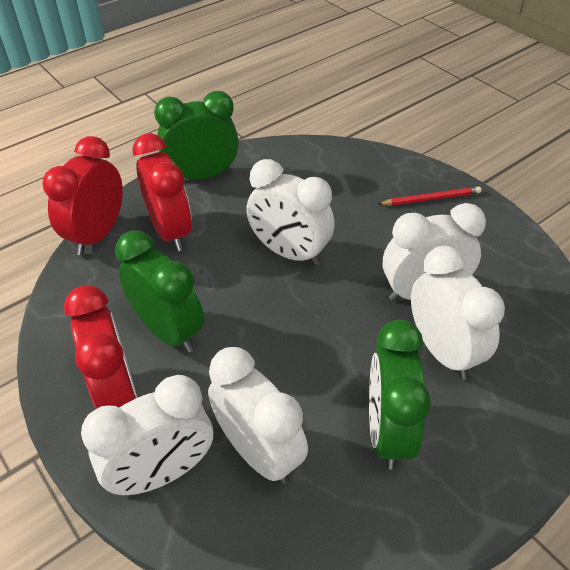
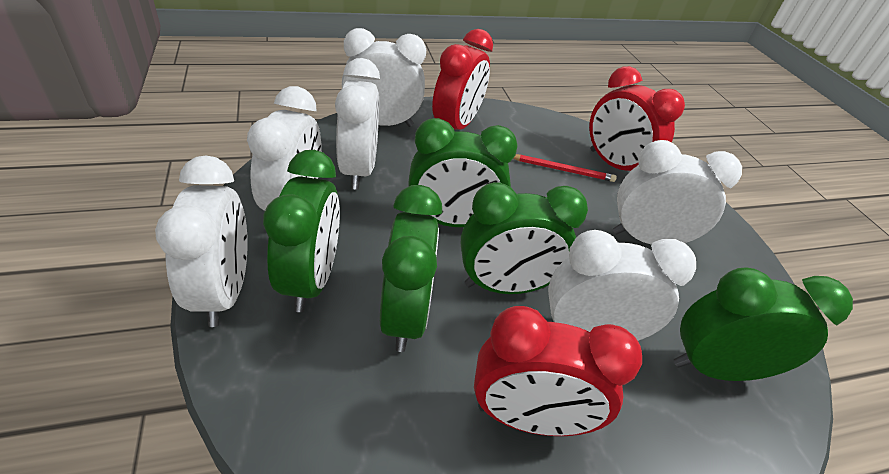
green clock: [115,230,204,353] [154,91,239,180] [369,320,431,470] = 3 -> [263,150,340,312] [380,185,443,352] [408,118,518,227] [461,182,588,294] [674,267,853,381] = 5
white clock: [81,375,213,495] [208,347,308,484] [246,159,335,266] [383,203,486,301] [411,245,505,379] = 5 -> [155,155,248,327] [247,86,322,211] [335,58,380,190] [342,28,426,127] [548,230,696,341] [613,140,742,245] = 6

